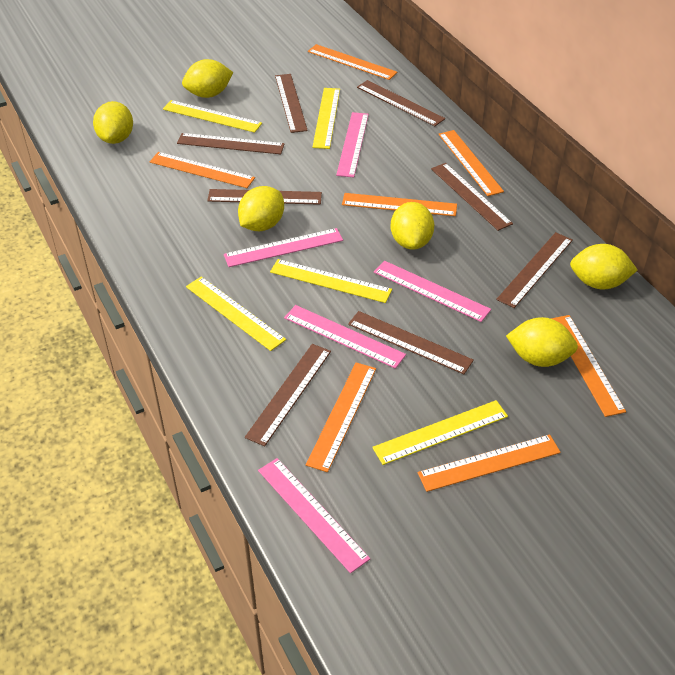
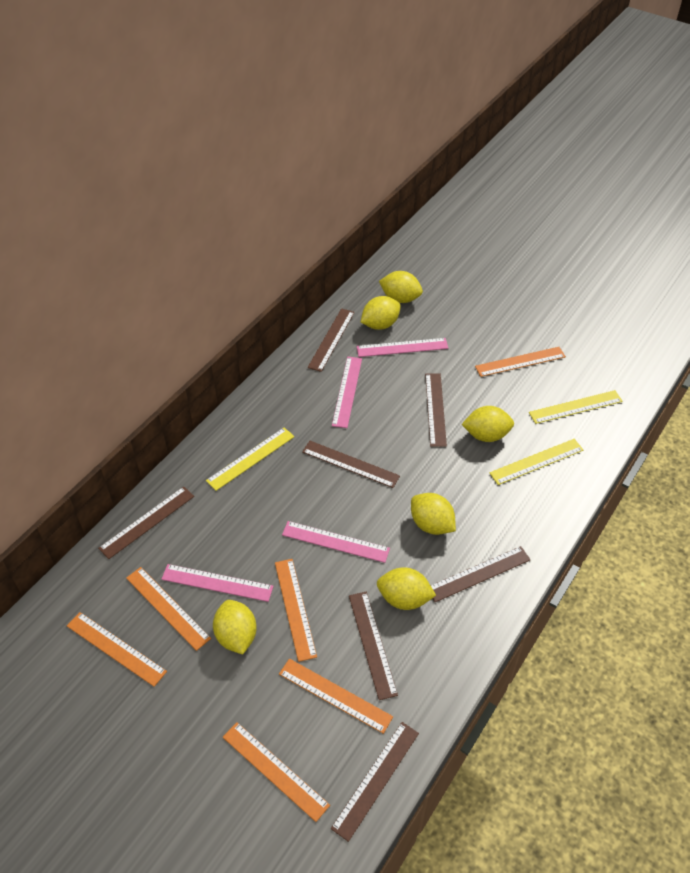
brown ruler: [177,133,285,154] [207,189,322,205] [245,344,331,446] [275,74,308,133] [348,311,474,374] [357,80,445,126] [431,163,513,231] [496,232,573,308] = 8 -> [98,486,194,559] [302,441,400,488] [308,308,355,372] [331,722,419,842] [349,592,398,700] [425,373,447,447] [431,546,530,602] = 7
orange ruler: [150,152,255,188] [306,363,376,472] [308,44,397,80] [342,193,457,216] [418,434,561,492] [439,130,504,196] [550,315,626,417] = 7 -> [67,612,167,687] [126,567,211,651] [223,722,330,822] [275,559,317,662] [279,658,393,734] [475,347,566,377] = 6
pink ruler: [224,228,343,267] [258,458,370,573] [284,305,406,369] [336,112,369,178] [374,261,491,322] = 5 -> [161,564,273,602] [282,521,390,563] [332,357,362,428] [357,338,448,357] = 4
yellow ruler: [163,100,262,133] [186,276,286,351] [270,259,392,303] [312,88,340,149] [372,400,508,465] = 5 -> [206,427,295,491] [490,439,583,485] [529,390,623,424] = 3

